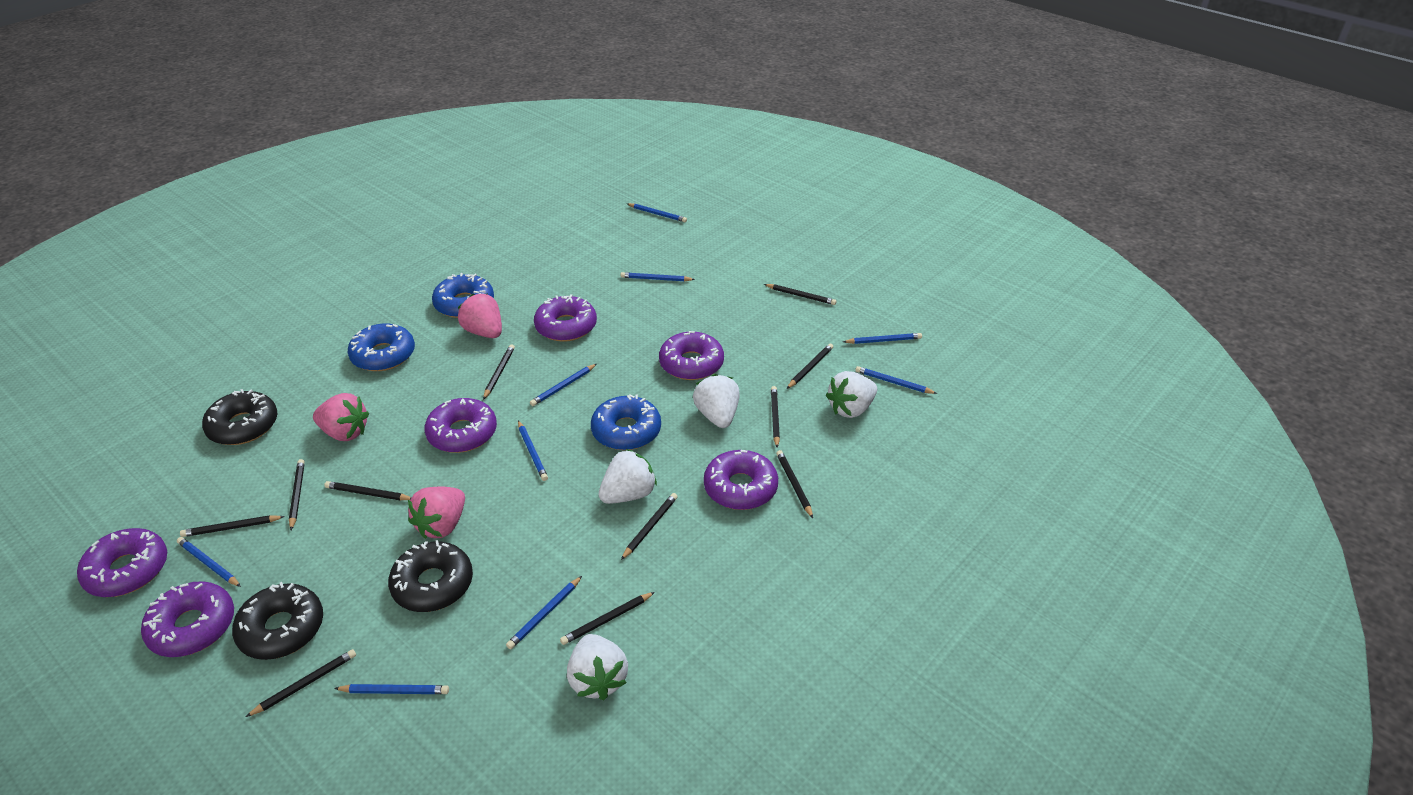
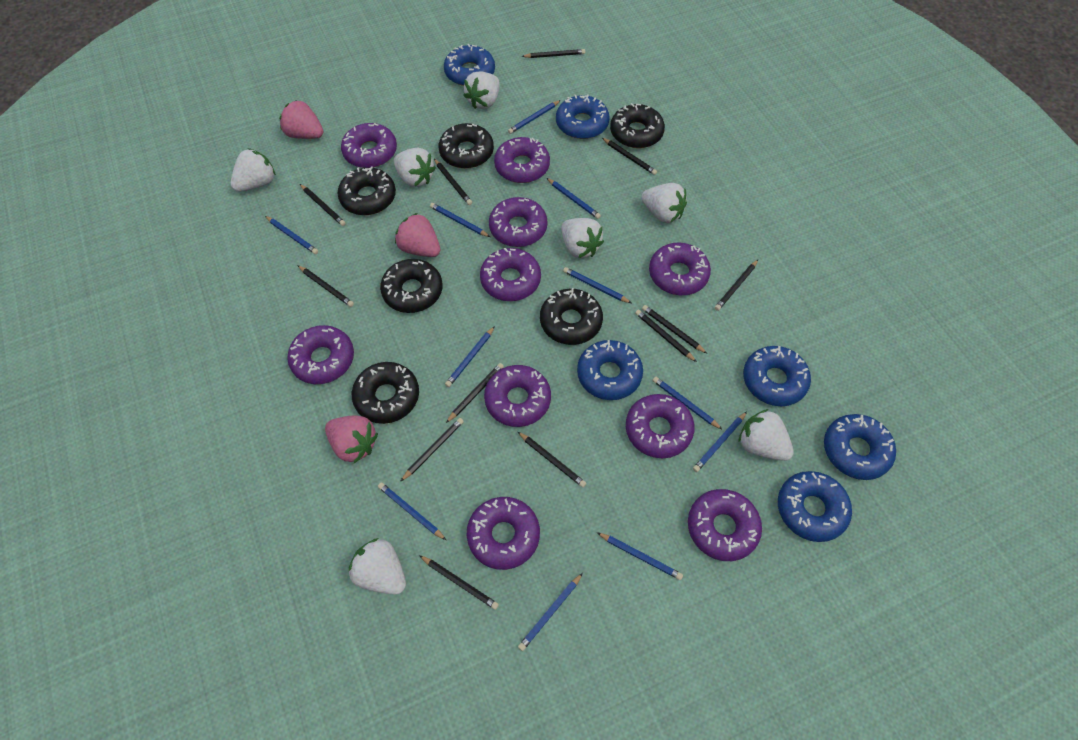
black donut: [202,389,277,445] [232,582,323,660] [388,540,473,612] = 3 -> [338,166,396,215] [352,362,419,424] [380,259,443,313] [439,123,494,168] [540,288,603,345] [610,103,665,148] = 6
black pencil: [180,515,285,537] [246,649,356,717] [289,459,305,530] [324,481,412,501] [483,344,515,400] [560,592,655,645] [621,493,678,560] [764,284,836,305] [771,386,780,448] [776,450,813,518] [787,344,833,389] = 11 -> [297,265,354,307] [300,184,346,226] [400,418,464,482] [419,555,499,610] [434,159,472,205] [446,363,504,423] [518,432,586,487] [522,49,585,58] [602,138,657,175] [635,310,697,362] [642,305,707,353] [715,260,758,311] = 12
blue donut: [348,323,415,371] [432,273,494,318] [591,394,661,450] = 3 -> [444,44,495,86] [556,94,610,139] [577,340,643,400] [743,346,811,406] [778,471,852,542] [824,414,896,480] = 6
blue pencil: [177,537,241,587] [334,684,449,694] [506,576,582,649] [518,420,548,481] [530,364,596,406] [621,272,695,281] [627,203,687,222] [843,333,922,344] [855,366,937,394] = 9 -> [265,216,318,254] [378,482,446,540] [430,203,490,237] [445,326,495,387] [508,100,561,134] [518,573,583,651] [547,178,601,219] [563,267,631,303] [597,532,683,580] [652,376,723,430] [693,411,747,472] = 11
purple donut: [77,528,167,597] [141,581,234,657] [425,398,497,453] [534,294,597,342] [659,331,724,380] [704,450,778,510] = 6 -> [287,325,354,384] [341,123,397,168] [467,497,540,570] [480,248,541,301] [484,365,551,427] [489,197,548,247] [494,137,550,183] [626,394,694,458] [649,243,711,295] [688,489,762,561] = 10
white strawberry: [567,634,628,700] [598,449,657,504] [693,374,740,428] [826,371,877,418] = 4 -> [231,148,276,192] [349,538,406,595] [394,148,436,187] [463,71,500,109] [561,218,604,258] [641,183,687,223] [738,409,794,461] = 7

